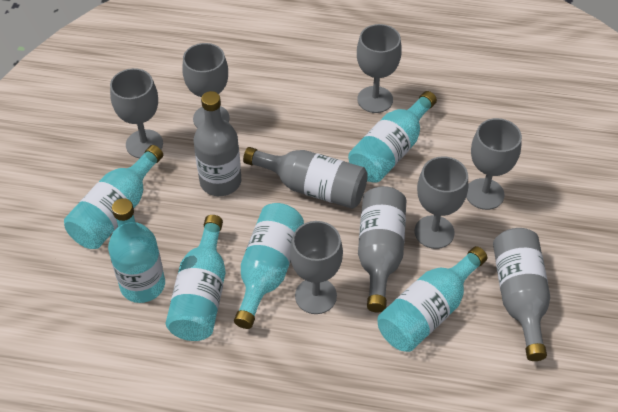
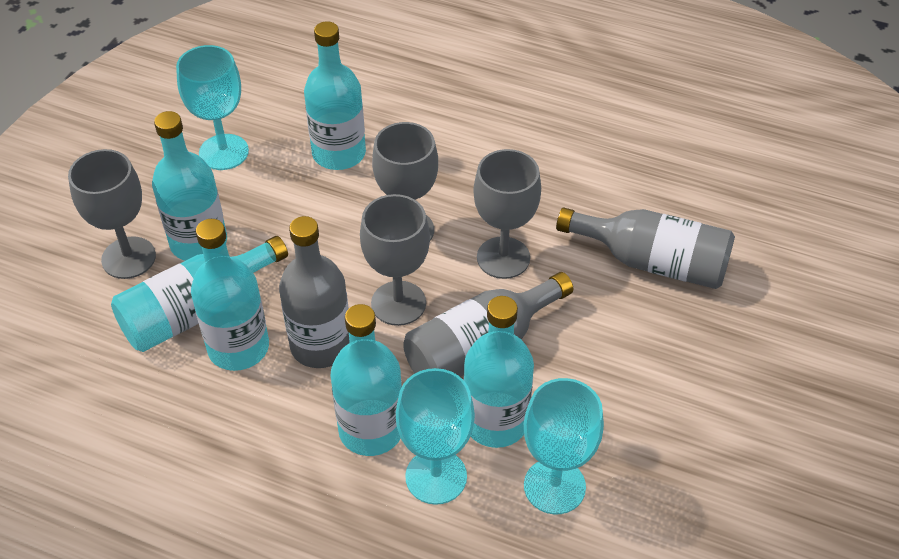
grey bottle: [194,91,241,196] [243,147,368,209] [358,186,406,312] [493,228,550,361] = 4 -> [279,216,350,368] [403,272,573,377] [556,208,735,289] = 3
grey goblet: [110,68,163,158] [182,43,229,128] [290,221,343,314] [357,24,402,113] [415,156,468,249] [466,118,522,210] = 6 -> [68,149,156,279] [360,194,430,326] [372,122,438,241] [473,149,541,279] = 4
turquoise goblet: none = 0 -> [176,45,249,170] [396,368,475,505] [524,378,604,514] = 3

